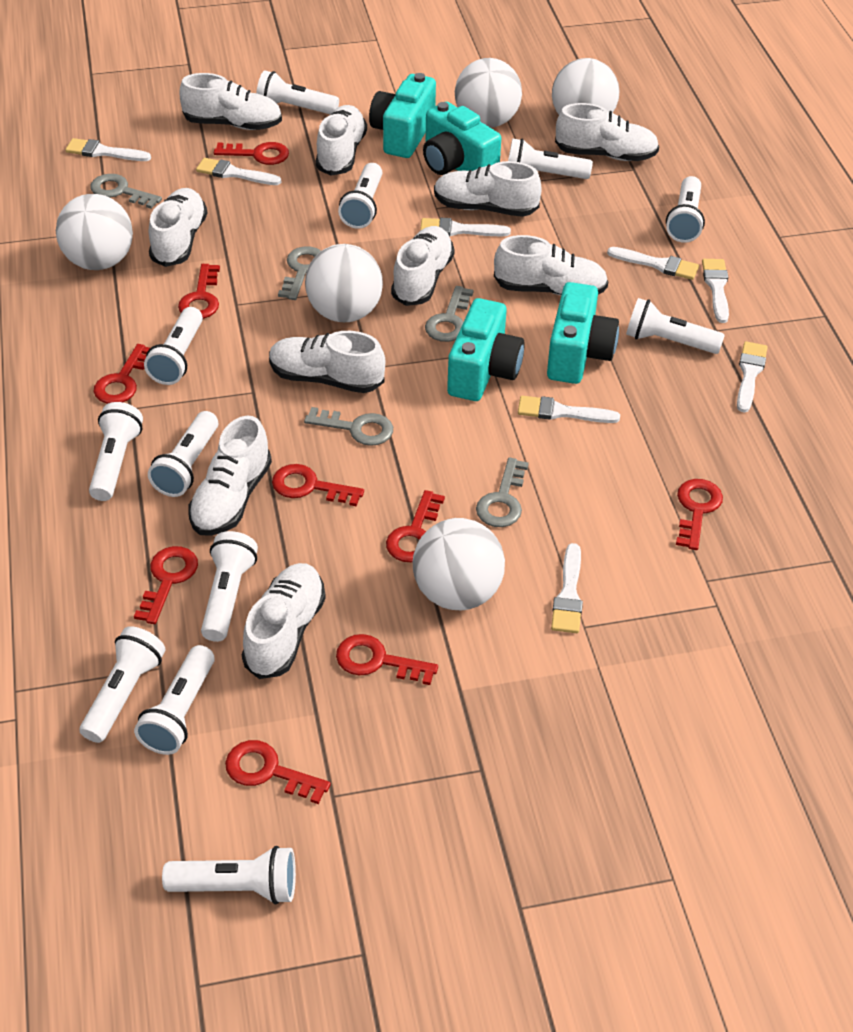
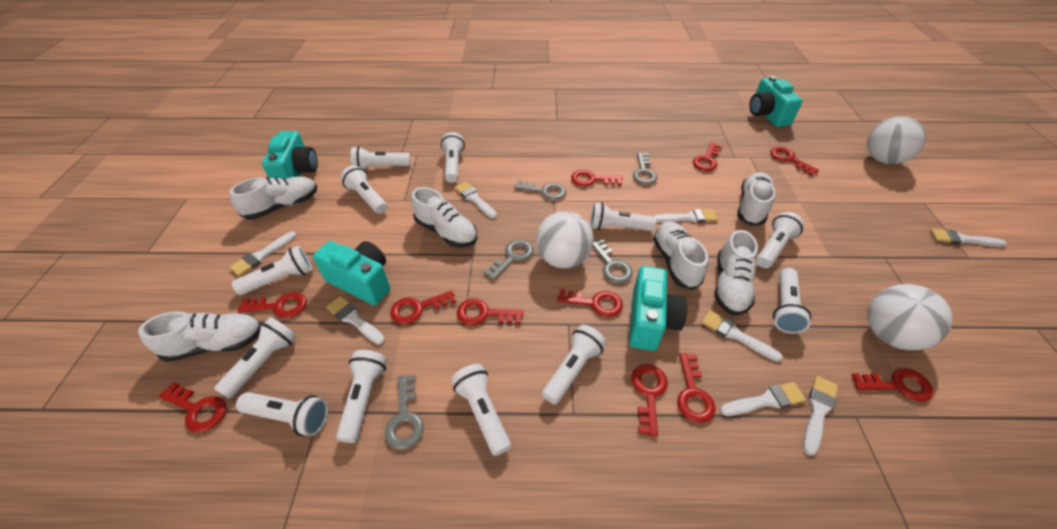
red key: [94,344,150,404] [134,546,198,624] [178,264,220,319] [214,142,289,165] [225,740,331,804] [272,464,364,506] [336,634,438,685] [386,490,445,562] [676,479,723,550] = 9 -> [159,382,227,433] [237,292,307,318] [390,290,456,324] [457,299,523,325] [557,289,623,317] [571,170,623,187] [631,364,668,437] [677,353,716,423] [693,142,722,171] [770,147,819,175] [852,368,933,402] = 11
white ball: [56,194,133,270] [305,244,383,322] [413,518,505,610] [455,58,522,128] [552,58,619,115] = 5 -> [536,211,594,268] [867,117,926,164] [868,284,952,350] = 3
white shoe: [149,188,207,267] [179,73,282,130] [188,416,272,536] [242,563,326,679] [269,331,385,393] [316,105,367,176] [391,226,455,306] [434,161,542,217] [494,235,608,296] [555,103,659,161] = 10 -> [138,311,261,362] [229,176,317,219] [411,187,477,247] [653,221,708,290] [714,230,758,315] [737,172,775,226] = 6

